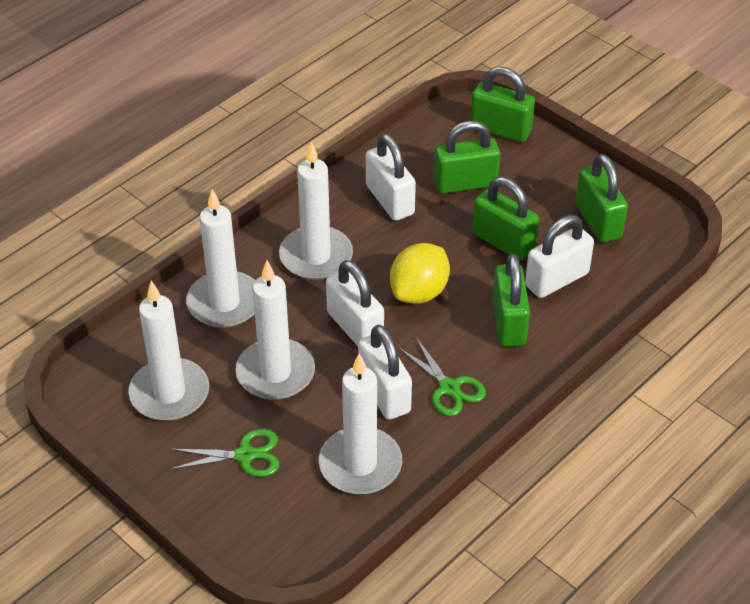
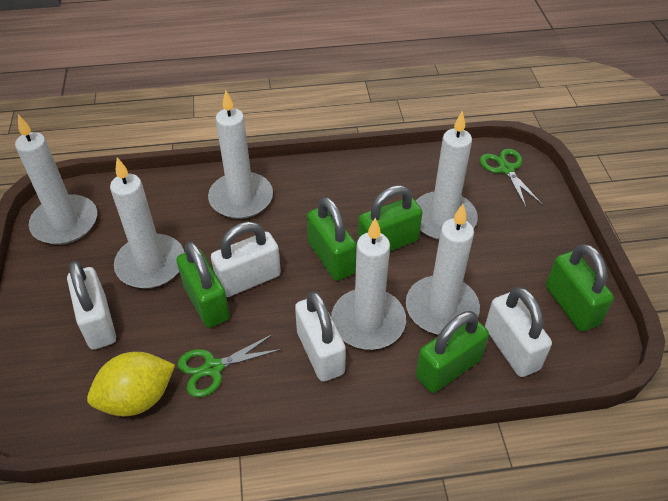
white candle: [128,281,209,421] [186,189,255,328] [235,260,315,400] [279,142,353,280] [319,353,402,494] = 5 -> [15,115,97,245] [110,158,184,289] [208,90,273,219] [331,218,406,350] [406,204,480,335] [416,111,478,240] = 6

